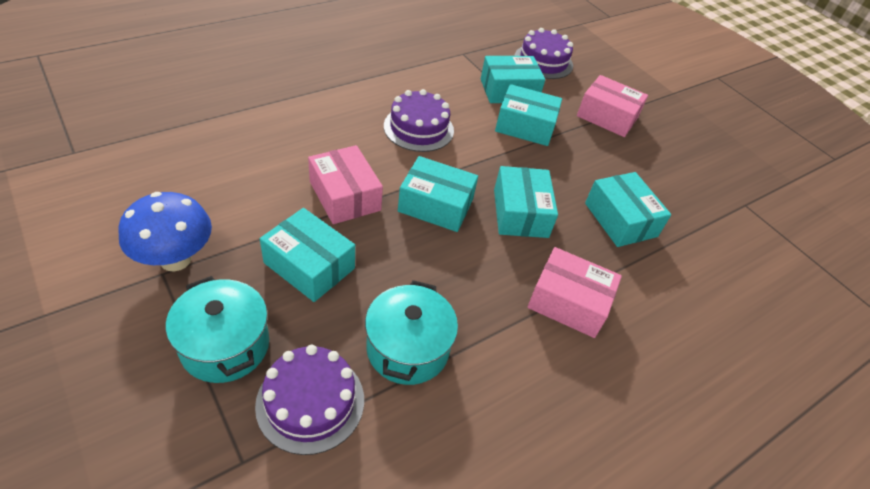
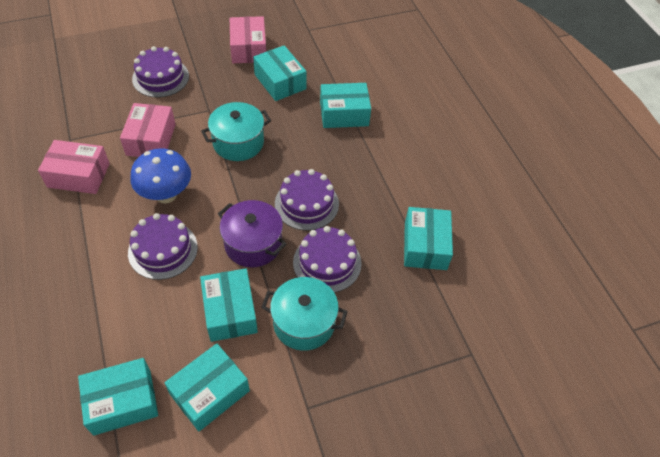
purple cake: [255,345,364,455] [384,89,454,152] [514,28,573,79] = 3 -> [128,213,198,280] [132,46,189,98] [275,169,339,231] [293,226,362,293] = 4
purple pot: none = 0 -> [218,200,287,267] = 1

